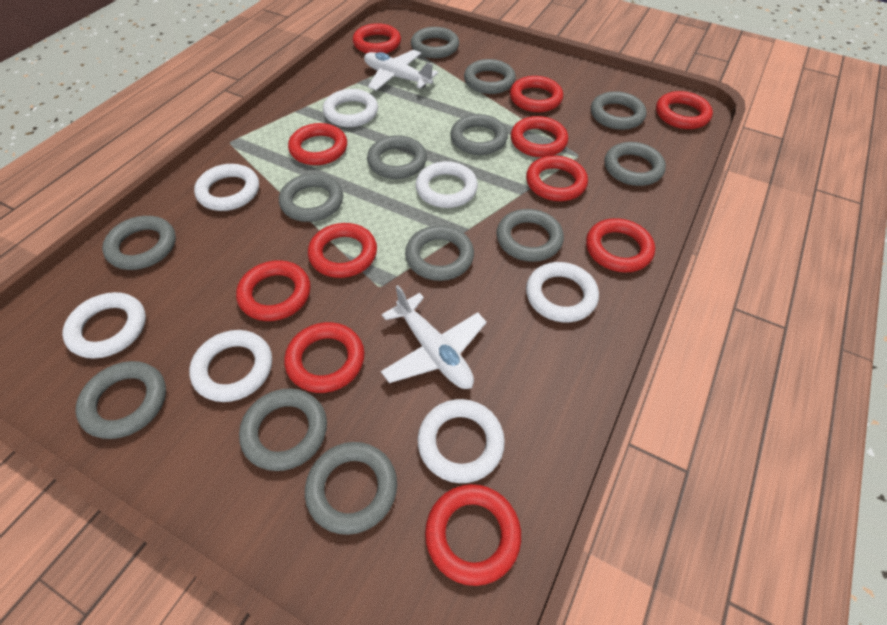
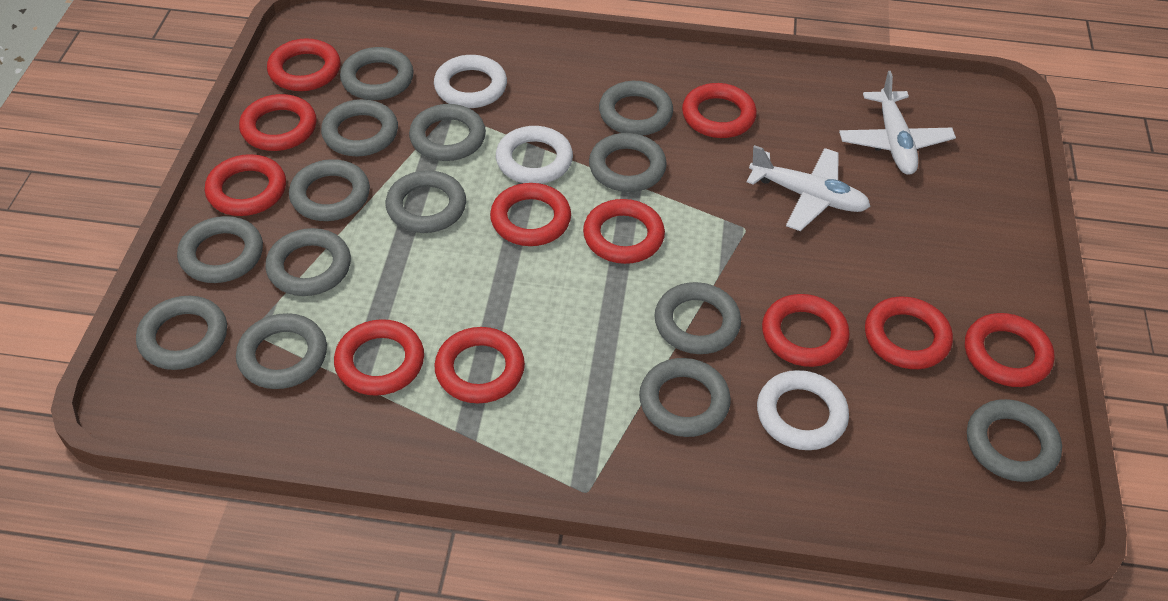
grey ring: [75,361,166,439] [102,216,176,270] [239,388,327,471] [279,173,343,222] [305,442,397,535] [367,135,427,179] [405,225,474,281] [411,27,459,58] [450,114,508,155] [464,59,516,94] [496,209,564,262] [591,91,646,130] [605,142,666,186] = 13 -> [136,296,227,370] [177,216,263,283] [236,313,327,389] [265,228,351,296] [289,159,370,221] [321,99,398,157] [340,47,414,100] [386,170,466,233] [409,104,486,161] [589,133,667,192] [599,81,673,136] [639,358,731,437] [654,282,741,354] [967,399,1062,482] = 14
white ring: [62,292,146,359] [189,330,272,402] [194,164,259,211] [323,89,378,127] [415,161,478,208] [418,399,505,483] [526,262,599,322] = 7 -> [434,55,507,108] [496,126,573,184] [757,370,849,450] = 3

